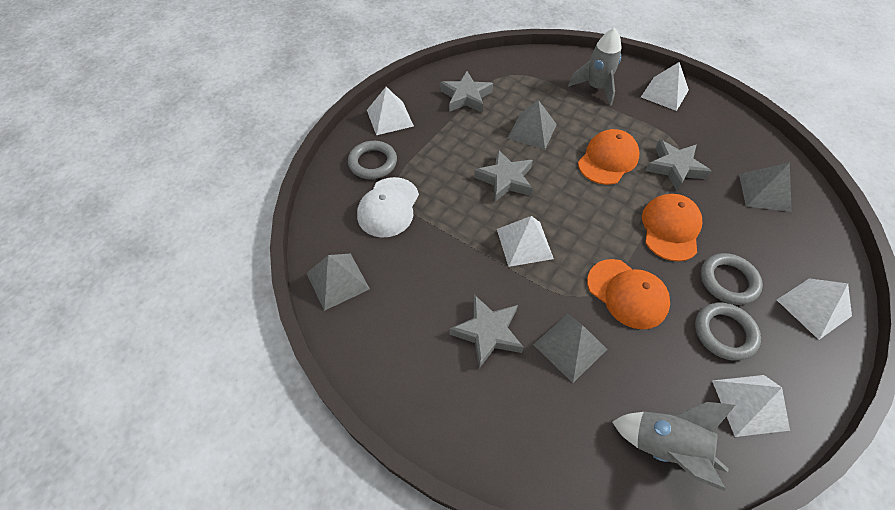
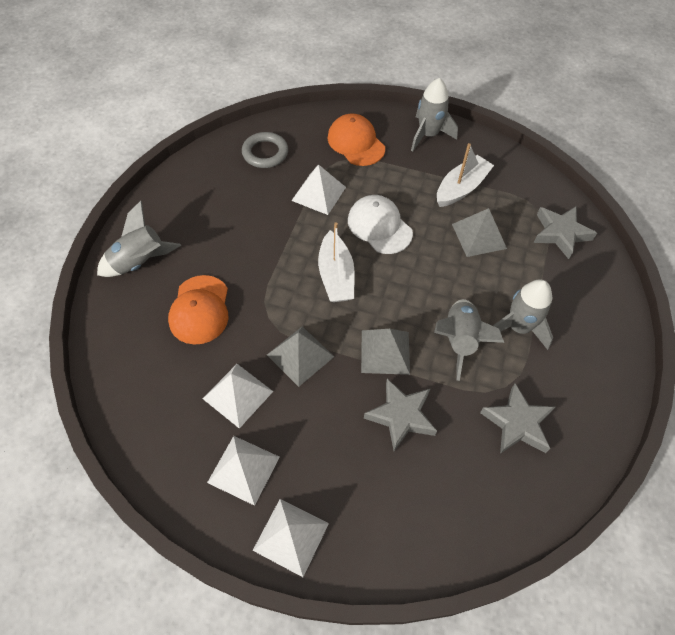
grey pyramid: [307,254,370,311] [508,100,557,150] [533,314,607,383] [739,163,792,212] = 4 -> [267,326,334,387] [361,329,410,375] [452,208,507,257] = 3
grey ring: [348,141,397,179] [695,302,761,361] [701,253,763,305] = 3 -> [242,132,288,168] = 1
grey rocket: [568,28,621,106] [612,402,735,491] = 2 -> [97,201,181,277] [411,78,458,152] [434,299,504,381] [493,279,553,350] = 4
grey star: [440,71,493,113] [450,295,524,368] [474,150,533,202] [646,140,712,191] = 4 -> [364,379,437,451] [480,384,555,454] [534,206,597,259] = 3
orange cap: [578,129,639,185] [587,259,670,329] [642,194,702,262] = 3 -> [168,275,228,345] [328,113,385,166] = 2
white boat: none = 0 -> [318,222,355,302] [437,143,494,207] = 2
white pyramid: [367,87,414,135] [497,216,554,267] [641,62,689,111] [712,375,790,437] [777,278,852,340] = 5 -> [203,364,273,428] [207,436,280,506] [253,499,329,577] [291,164,346,215] = 4

